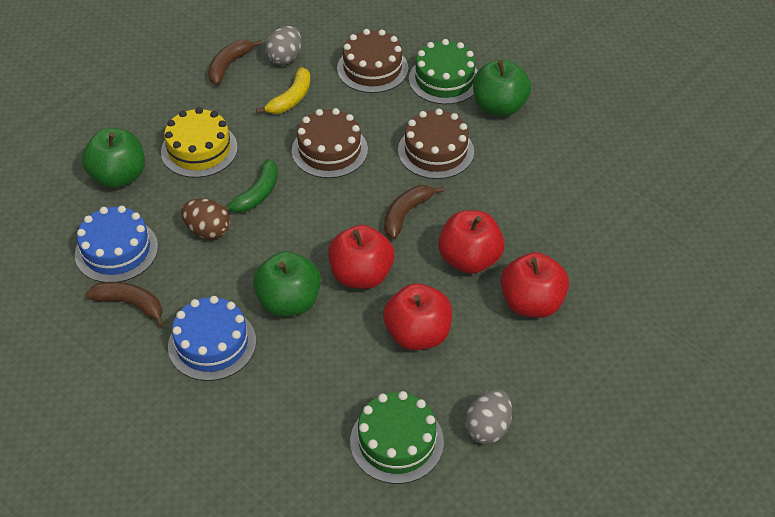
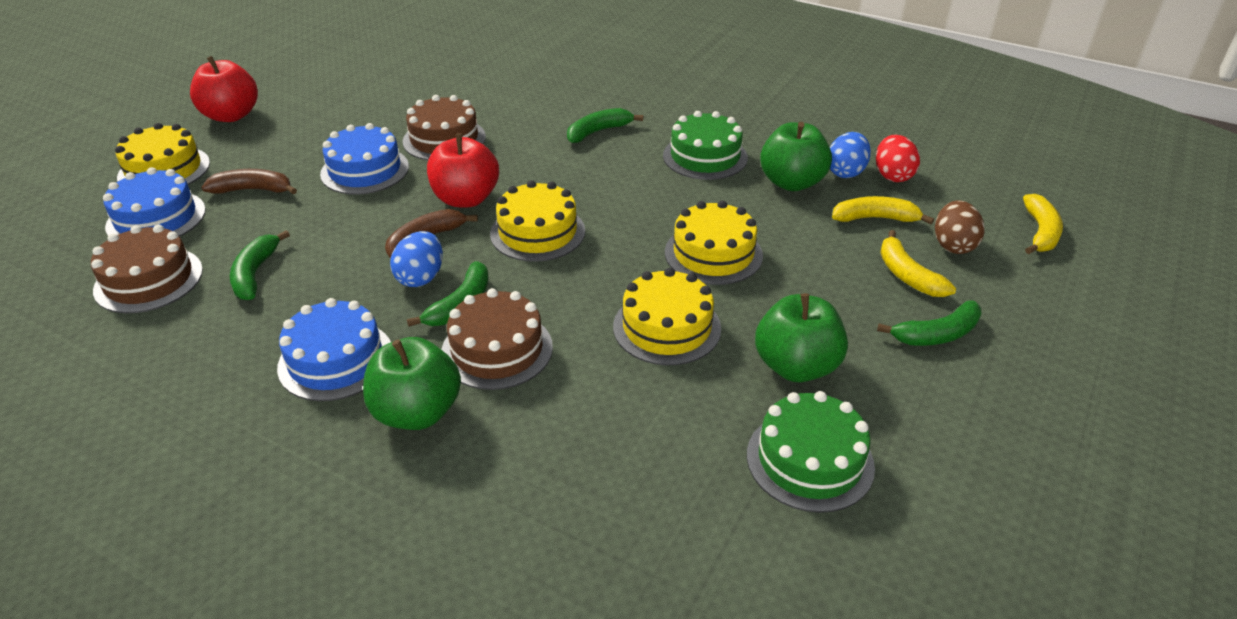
blue cake: [75,206,158,282] [168,296,256,381] = 2 -> [103,167,206,237] [277,298,391,401] [320,123,409,195] = 3
blue egg: none = 0 -> [390,231,443,287] [830,132,871,178] = 2
brown banana: [86,282,164,327] [208,40,262,85] [384,185,444,239] = 3 -> [201,169,297,194] [385,209,478,258] = 2
green banana: [224,159,278,213] = 1 -> [230,230,290,300] [407,261,489,327] [567,108,643,143] [877,300,981,346] = 4
grey egg: [265,26,302,65] [465,389,512,444] = 2 -> none = 0
red apple: [328,225,395,289] [383,283,452,350] [438,210,505,274] [501,252,569,318] = 4 -> [190,56,258,122] [427,134,499,207] = 2
red egg: none = 0 -> [876,135,920,182] = 1
yellow banana: [256,67,311,114] = 1 -> [832,196,934,225] [880,230,956,297] [1023,194,1063,254] = 3
yellow cake: [161,107,238,178] = 1 -> [115,123,210,185] [490,180,585,262] [613,268,721,365] [665,200,763,285] = 4

